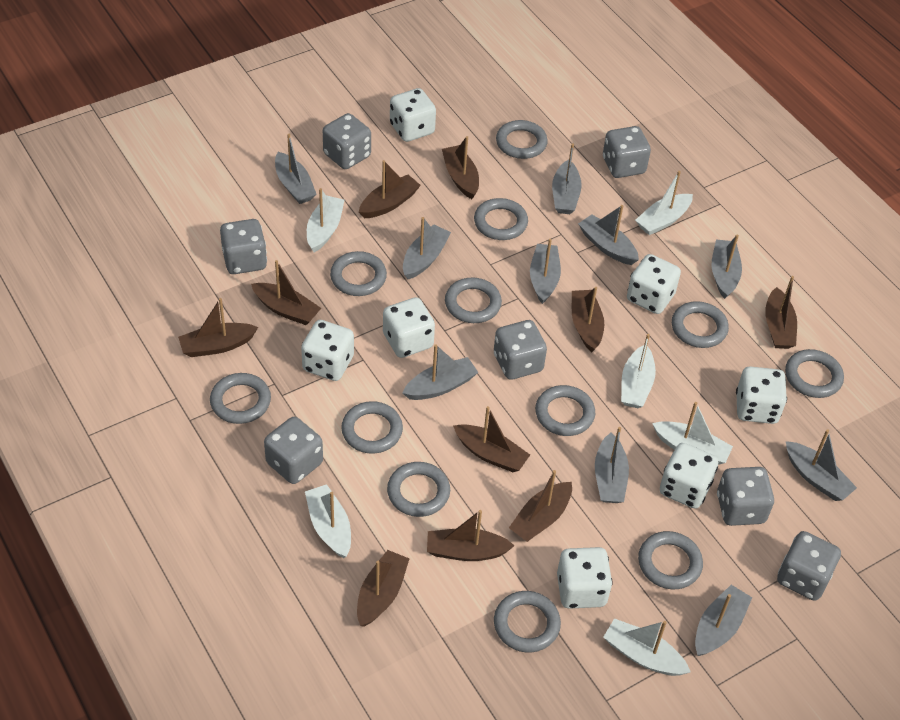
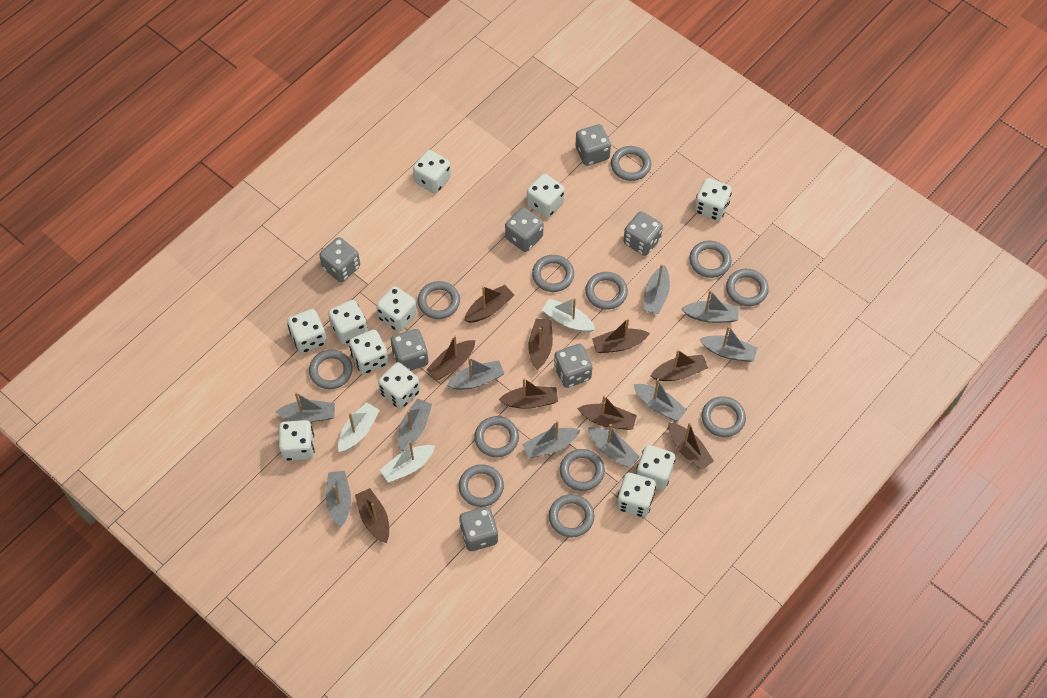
brown boat: [178,298,258,357] [251,260,321,325] [357,550,409,627] [359,160,421,218] [427,510,515,561] [442,136,479,199] [453,406,530,472] [509,470,572,542] [572,287,604,352] [765,276,797,349] = 10 -> [355,488,389,543] [426,335,475,380] [464,285,514,323] [499,378,558,409] [528,318,553,370] [577,395,637,430] [592,318,650,353] [651,350,708,381] [669,423,714,470] = 9
white boat: [305,484,351,558] [307,188,344,253] [603,618,691,676] [621,334,656,408] [635,171,693,235] [652,402,733,465] = 6 -> [338,402,379,452] [380,441,435,483] [542,298,596,332] = 3
white dice: [301,320,354,381] [383,297,435,358] [390,88,436,142] [557,547,613,609] [627,254,681,314] [660,443,718,509] [736,366,787,424] = 7 -> [279,420,314,461] [287,309,327,353] [328,300,368,345] [349,330,389,374] [376,286,417,332] [378,362,420,409] [413,150,451,193] [527,174,565,218] [617,473,656,517] [636,445,675,490] [694,178,732,221] = 11

